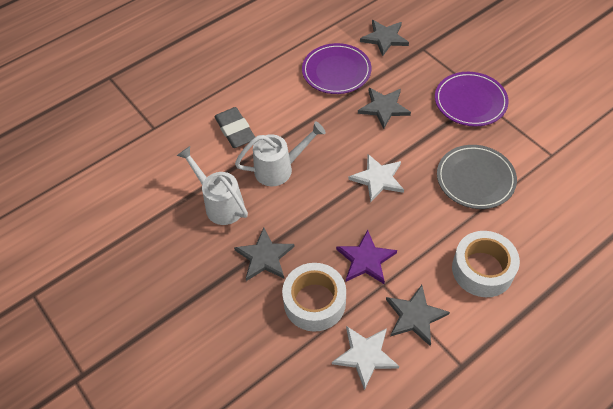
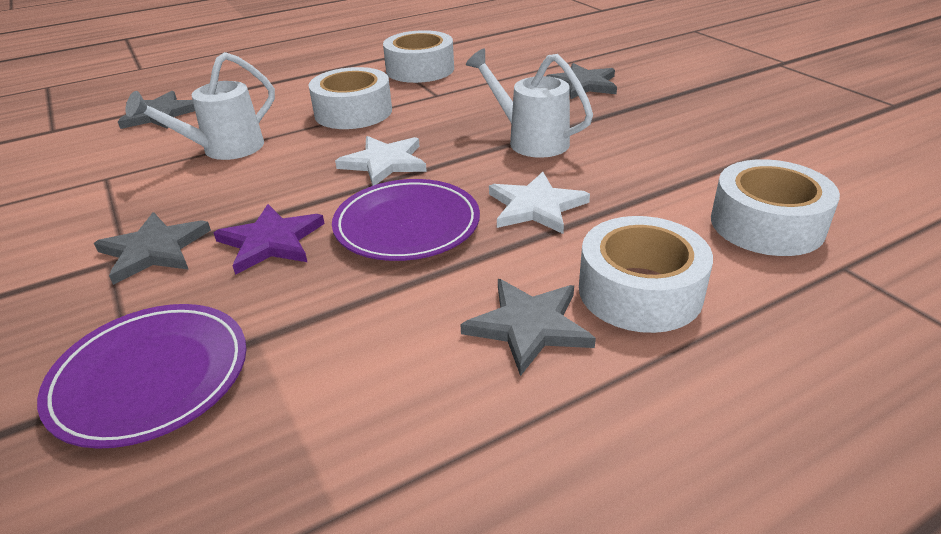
grey eraser: [214,107,255,148] = 1 -> none = 0
grey plate: [437,145,517,209] = 1 -> none = 0
white tape: [282,263,346,331] [452,231,520,297] = 2 -> [309,67,392,129] [383,30,454,83] [579,216,713,333] [711,159,840,256] = 4

